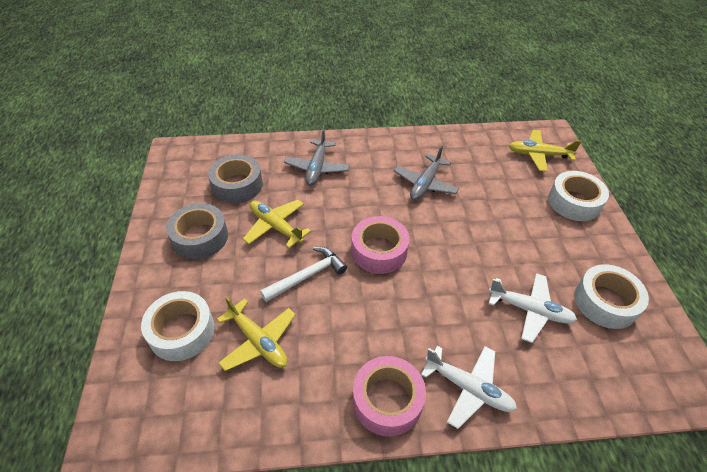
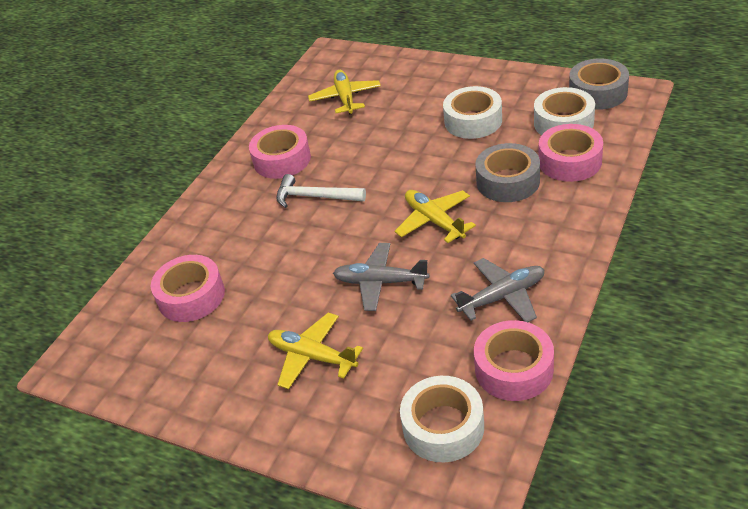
pink tape: [352,216,409,274] [353,356,426,437] = 2 -> [151,255,225,322] [249,125,311,179] [474,320,554,401] [539,124,603,182] = 4
white plane: [421,346,517,429] [488,273,577,343] = 2 -> none = 0

